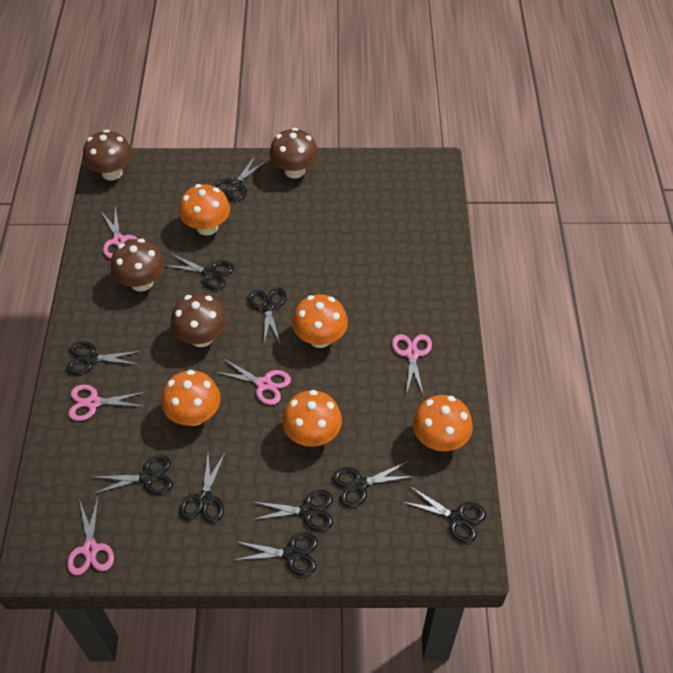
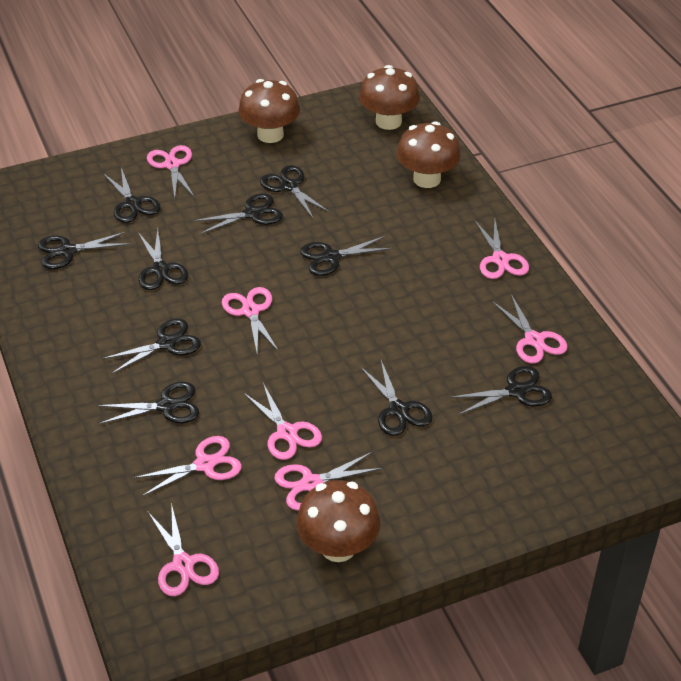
orange mushroom: [161,370,220,426] [179,184,230,236] [282,390,342,447] [292,294,348,348] [413,395,473,451] = 5 -> none = 0
pink scissors: [67,497,114,575] [68,385,146,421] [100,206,138,258] [215,358,291,405] [392,334,432,396] = 5 -> [133,436,242,497] [147,145,194,198] [148,503,219,596] [222,287,279,352] [243,383,322,460] [274,452,382,510] [475,220,529,279] [492,294,568,364] = 8

